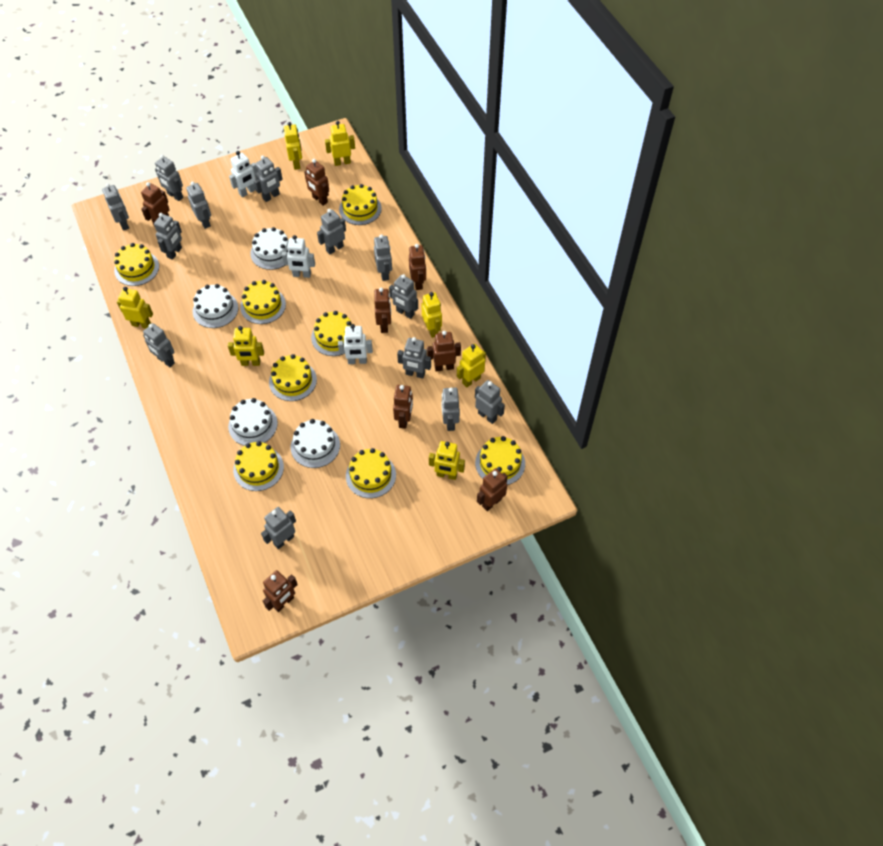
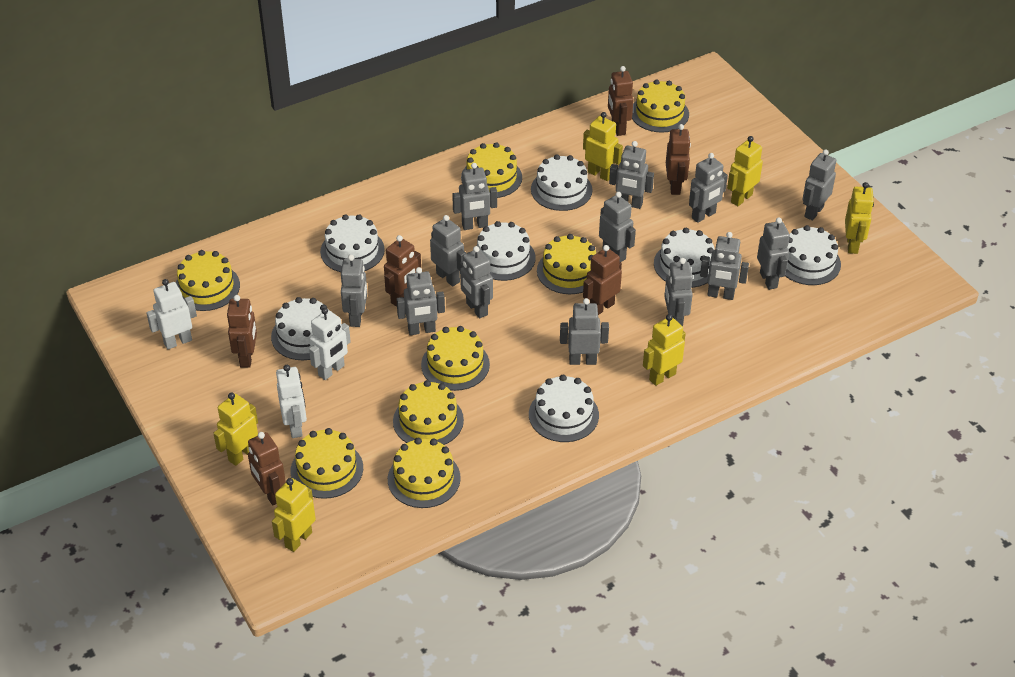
brown robot: [141,182,170,227] [263,570,298,612] [304,159,329,206] [374,287,391,333] [393,385,413,429] [409,244,426,290] [427,331,461,372] [477,468,508,511] = 8 -> [227,295,257,368] [248,432,286,505] [384,235,421,306] [583,245,622,315] [608,66,634,136] [666,124,691,195] = 6
white cake: [193,284,238,328] [228,398,278,446] [250,227,289,270] [291,419,340,468] = 4 -> [271,297,328,360] [320,214,385,272] [476,221,536,281] [529,375,599,442] [531,154,593,211] [654,228,714,288] [785,225,841,285] = 7
yellow robot: [117,287,153,328] [228,326,264,366] [284,122,302,170] [325,121,355,166] [421,292,442,338] [429,441,465,480] [457,344,486,388] = 7 -> [213,393,258,466] [272,478,316,552] [583,112,623,181] [643,314,686,386] [727,136,763,206] [845,182,874,254] = 6

